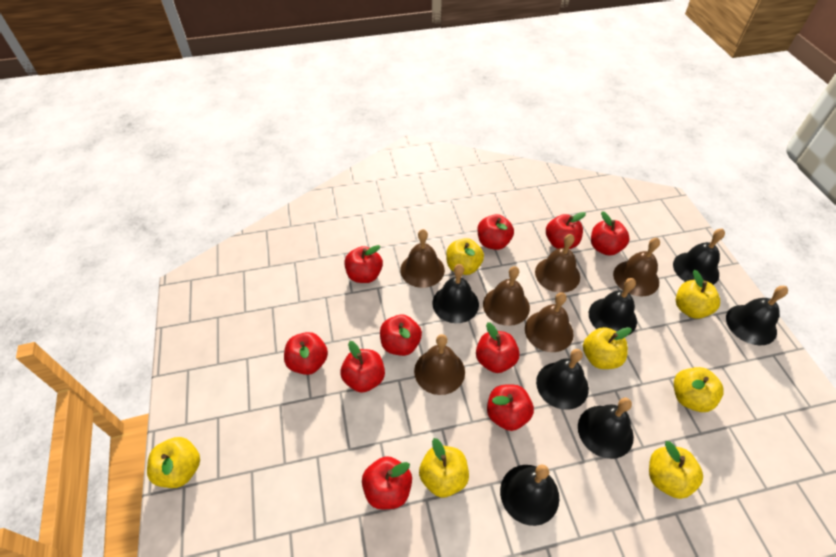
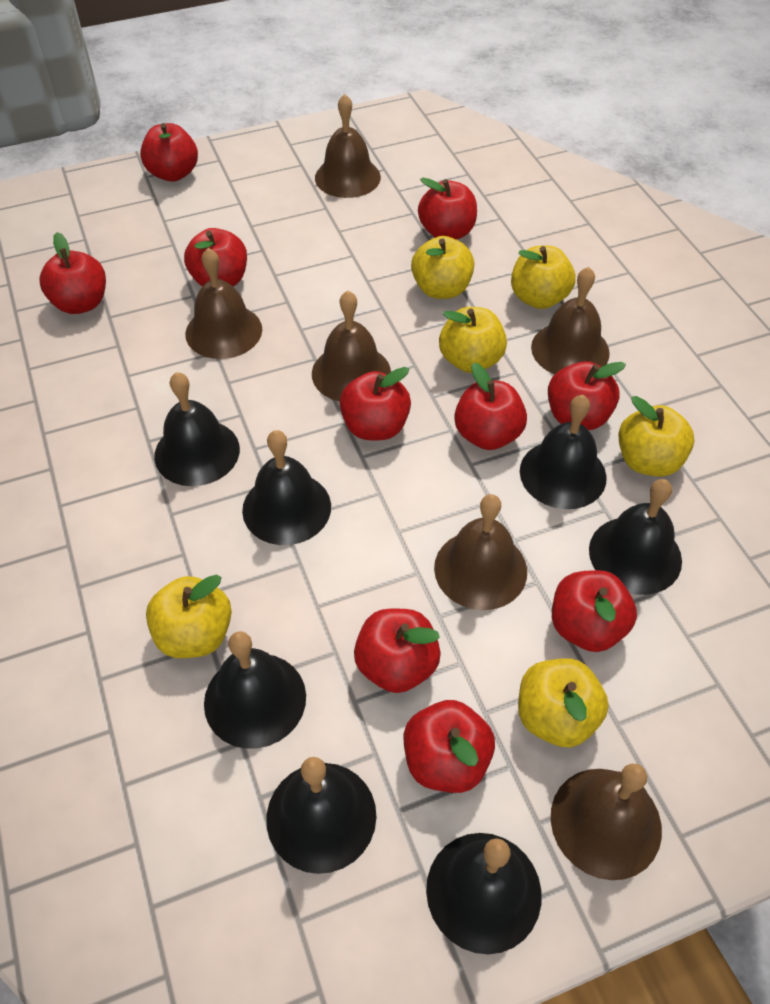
yellow apple: [147,437,200,488] [419,438,469,497] [446,238,484,275] [583,327,632,369] [649,441,703,499] [674,367,724,412] [676,270,720,319] = 7 -> [146,575,232,658] [411,236,474,299] [439,307,507,373] [511,246,575,309] [518,658,609,747] [618,396,694,477] = 6

